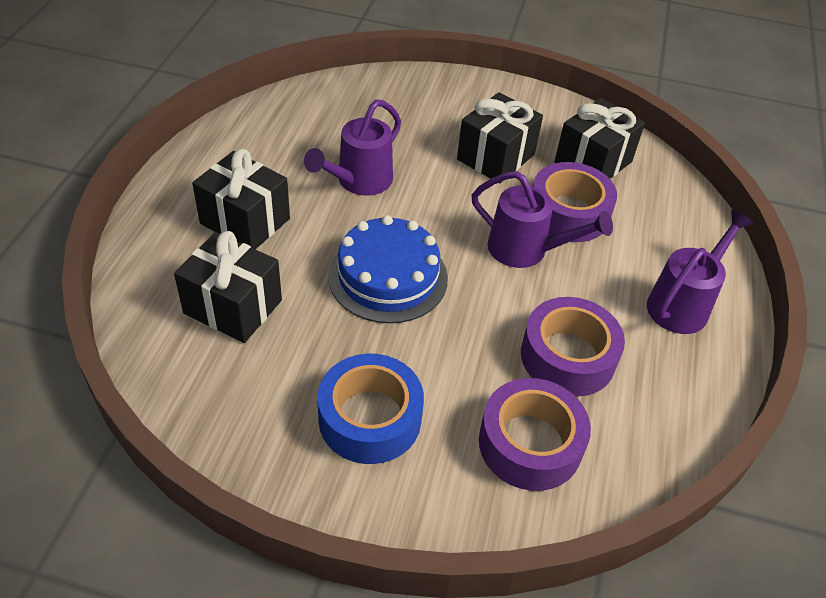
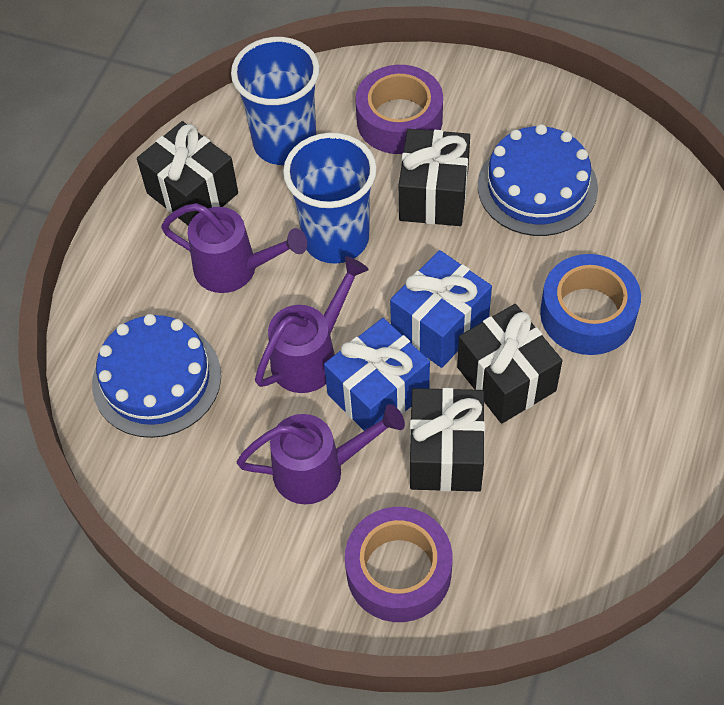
blue cake: [328,215,448,323] = 1 -> [92,314,221,438] [478,124,598,236] = 2
blue cup: none = 0 -> [231,37,320,165] [283,133,377,264] = 2
blue gift: none = 0 -> [324,318,430,431] [390,250,492,368] = 2
purple tape: [479,378,591,491] [521,297,625,397] [533,162,617,242] = 3 -> [345,507,452,622] [355,65,443,154] = 2

